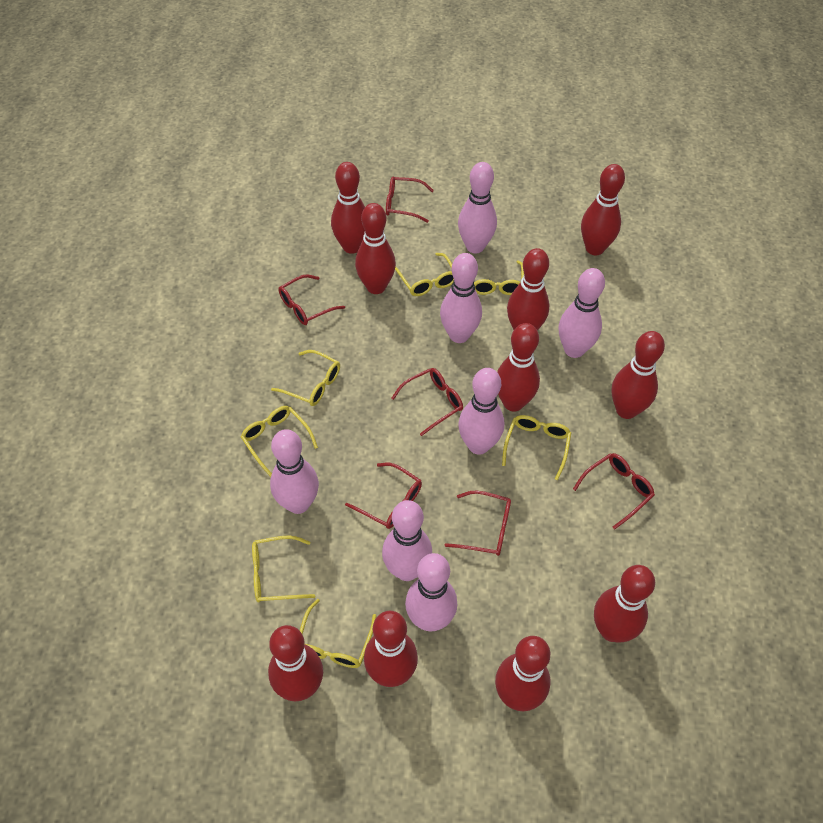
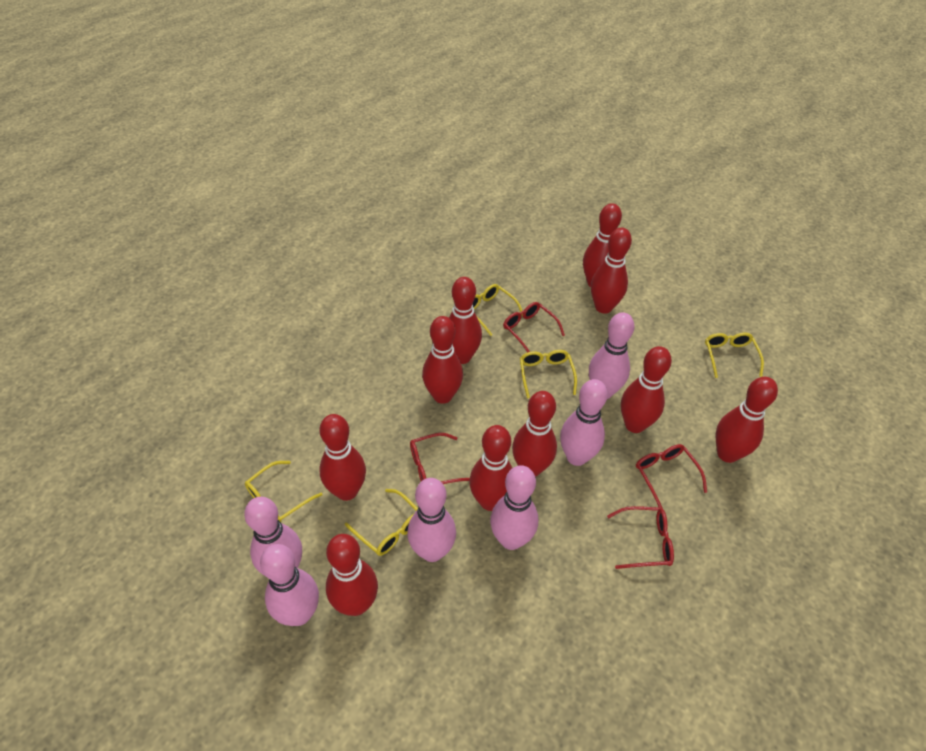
pink bowling pin: [270,429,319,514] [382,500,432,581] [405,553,457,631] [440,253,482,343] [458,162,497,253] [458,368,504,455] [559,268,605,358] = 7 -> [244,497,302,576] [260,544,319,626] [407,478,456,562] [490,465,538,550] [560,379,608,466] [589,312,635,399] = 6
red glasses: [278,274,345,325] [345,463,422,529] [386,177,434,223] [391,368,463,436] [445,491,511,556] [573,453,655,530] = 6 -> [410,433,470,484] [503,302,565,353] [607,506,674,569] [636,444,707,509] = 4
yellow glasses: [241,406,318,477] [252,535,315,603] [271,350,340,406] [299,599,376,668] [395,253,454,296] [474,261,524,295] [502,415,571,480] = 7 -> [245,461,322,522] [345,489,418,556] [473,284,523,336] [520,350,577,399] [705,333,764,378] = 5

